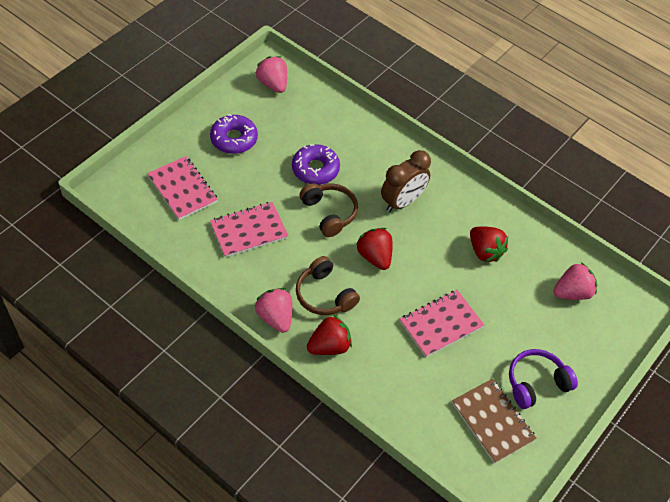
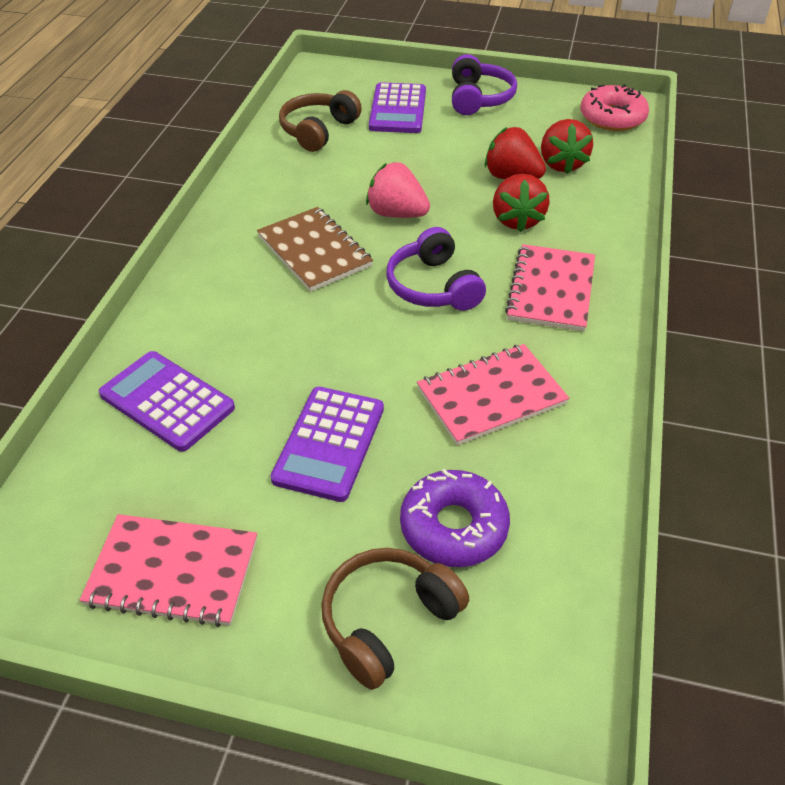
brown clock: [381,150,431,212] = 1 -> none = 0
pink donut: none = 0 -> [580,84,649,131] = 1
pink strawberry: [255,288,292,333] [256,56,287,93] [553,262,597,300] = 3 -> [366,162,430,218] = 1
purple calculator: none = 0 -> [99,351,235,452] [271,387,384,502] [369,82,426,133] = 3
purple donut: [210,114,258,154] [292,144,340,185] = 2 -> [400,469,510,567] = 1
purple headphones: [509,349,578,409] = 1 -> [386,227,486,311] [452,54,517,115] = 2

